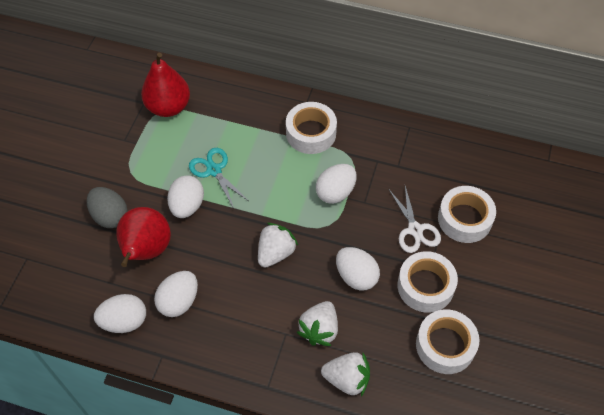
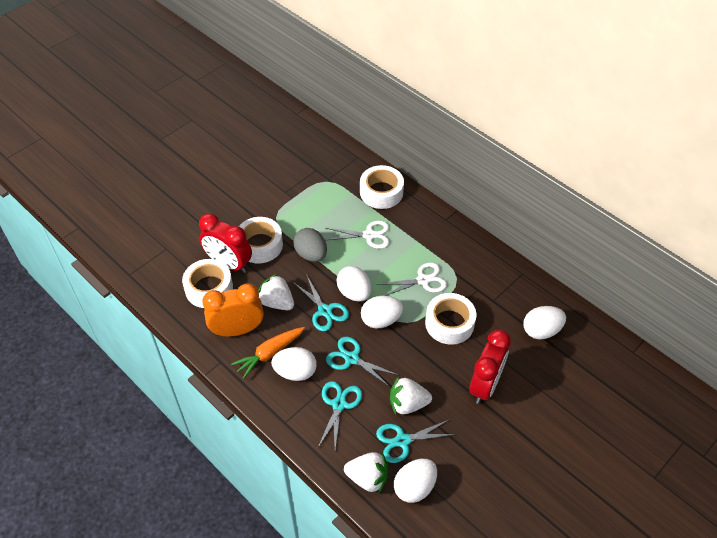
orange carrot: none = 0 -> [231,327,305,379] = 1
orange clock: none = 0 -> [202,283,264,337] = 1
red clock: none = 0 -> [199,214,252,273] [469,330,511,404] = 2
red pear: [116,207,171,267] [141,53,190,117] = 2 -> none = 0
turquoise scissors: [189,148,247,209] = 1 -> [293,274,349,331] [317,381,362,449] [326,337,398,388] [376,419,456,463] = 4
white scissors: [389,186,441,253] = 1 -> [326,221,390,249] [380,262,447,296] = 2

